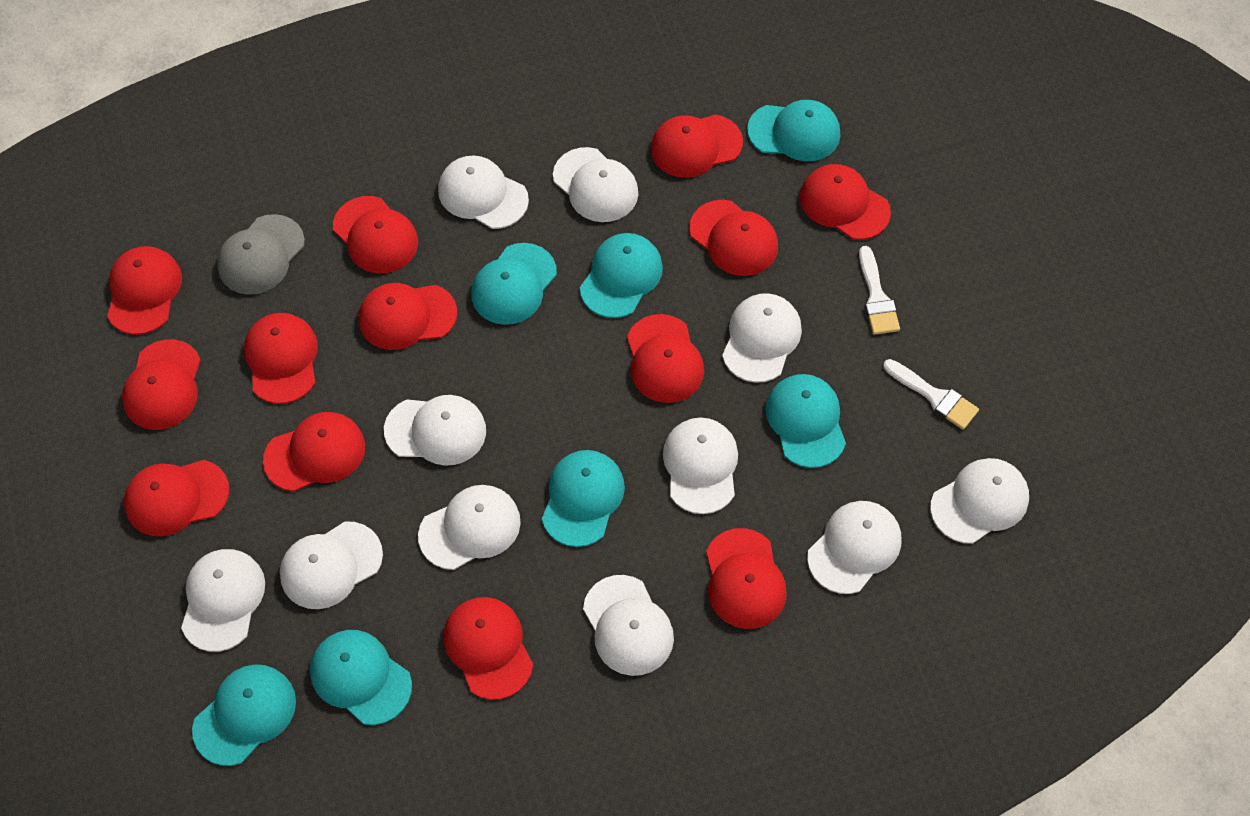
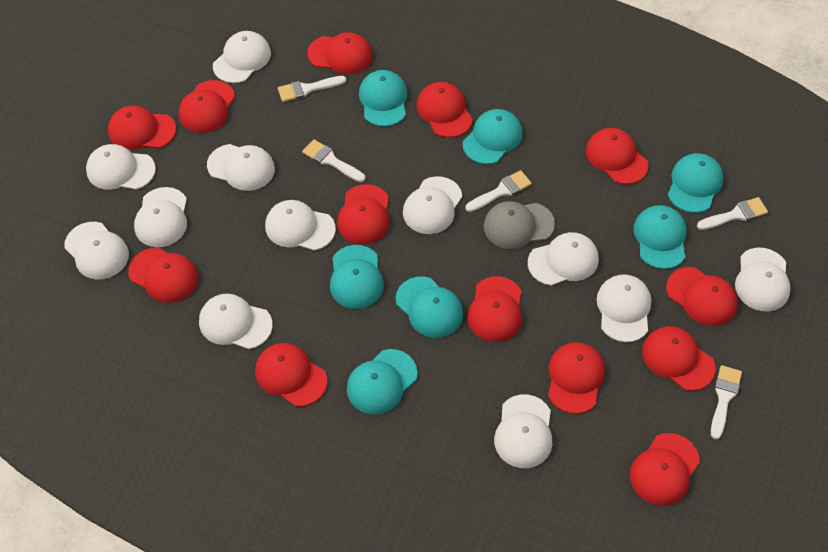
white brush: [859,246,900,335] [883,359,979,430] = 2 -> [278,76,346,102] [302,139,365,182] [465,170,532,212] [697,197,768,230] [711,365,742,440] = 5
white cap: [181,549,265,652] [280,521,383,609] [384,395,486,466] [418,485,521,570] [438,155,529,229] [553,147,638,222] [583,575,674,676] [663,418,738,514] [722,293,802,383] [807,501,901,594] [930,458,1029,544] = 11 -> [64,222,129,280] [86,144,156,190] [134,187,187,247] [199,294,273,349] [207,144,275,191] [213,31,271,83] [265,200,336,251] [403,176,462,234] [494,394,552,468] [528,232,599,286] [596,274,651,342] [735,248,791,311] = 12

